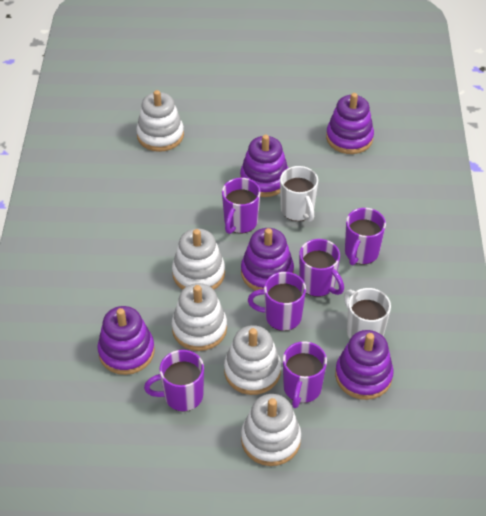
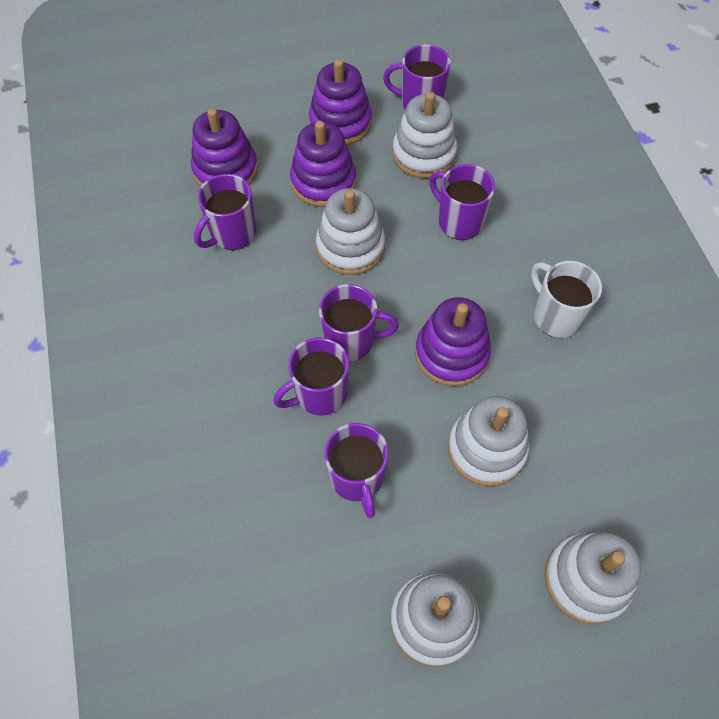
purple stacking toy: [97,306,155,375] [240,134,288,197] [241,228,294,291] [326,93,374,154] [335,330,393,400] = 5 -> [191,108,258,187] [290,121,356,207] [309,59,372,145] [415,297,491,386] = 4
white mug: [280,166,318,222] [344,288,391,339] = 2 -> [531,261,602,338] = 1

